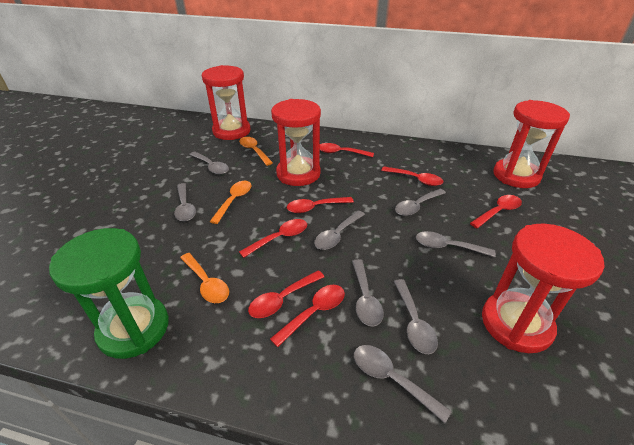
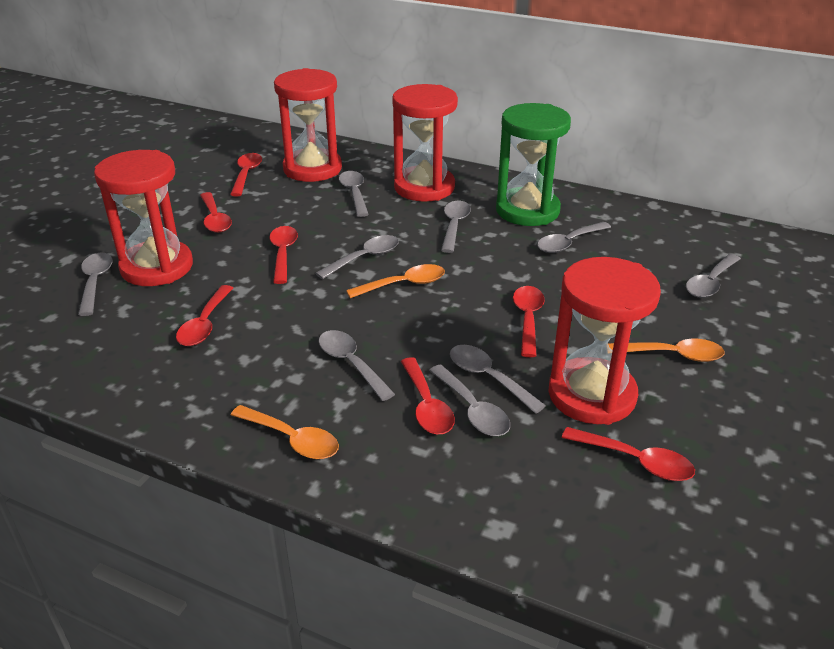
grey spoon: [174,183,196,222] [189,152,229,175] [314,211,365,250] [352,259,384,326] [354,345,452,423] [394,279,438,354] [395,189,446,216] [416,231,496,257] = 8 -> [78,253,113,316] [315,235,399,279] [318,330,395,401] [339,171,369,217] [429,365,510,436] [441,201,471,253] [450,345,546,414] [537,222,611,253] [686,254,741,298] = 9

